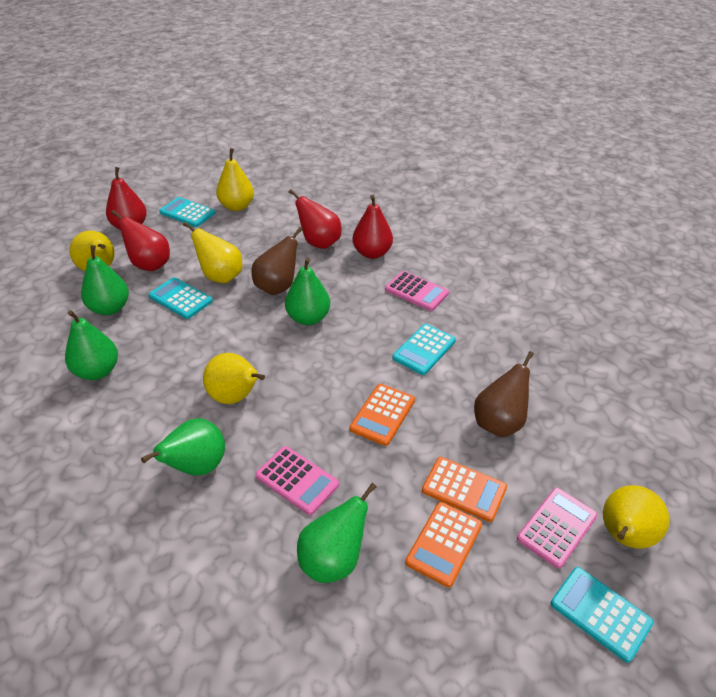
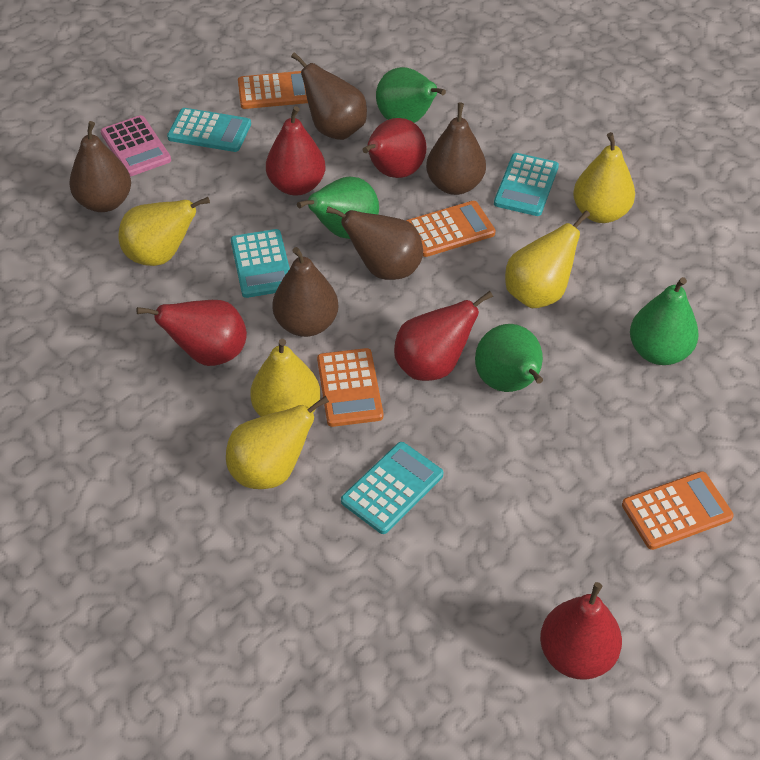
brown pear: [251,227,303,295] [474,351,534,437] = 2 -> [69,121,131,212] [272,247,338,337] [291,52,367,140] [326,206,423,280] [426,103,486,195] = 5
green pear: [65,310,118,380] [81,245,129,315] [141,418,225,476] [285,258,330,325] [297,483,377,583] = 5 -> [297,177,379,239] [376,67,446,123] [475,324,543,392] [630,277,699,365] = 4
orange calculator: [350,384,415,446] [405,502,482,588] [422,457,507,522] = 3 -> [238,71,308,109] [317,348,383,427] [406,201,496,257] [622,471,734,550] = 4
pink calculator: [256,446,339,515] [385,271,449,311] [517,488,597,569] = 3 -> [101,115,171,176] = 1
red pear: [106,167,147,230] [111,210,170,271] [289,189,341,249] [352,195,393,259] = 4 -> [137,300,247,366] [266,106,325,196] [363,118,427,178] [394,291,493,381] [540,582,622,680] = 5

